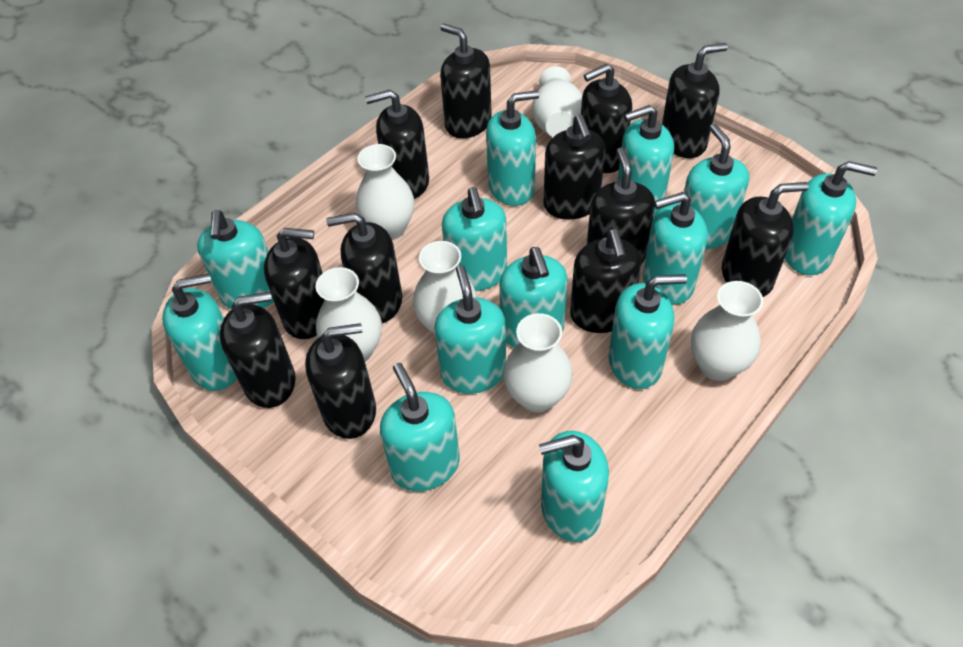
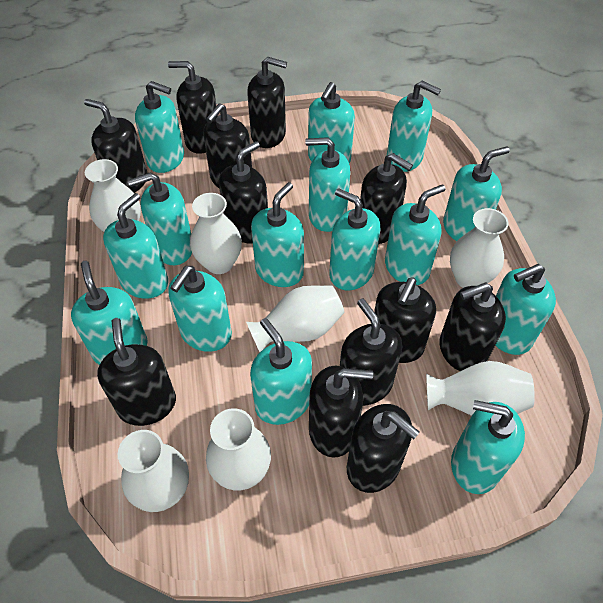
turquoise soap dispenser: [162,274,237,391] [197,210,274,310] [380,363,460,491] [434,265,506,394] [442,187,507,291] [486,90,539,206] [499,247,568,348] [539,431,609,542] [609,274,687,389] [617,105,674,214] [643,192,708,305] [684,124,749,249] [785,161,877,275] = 13 -> [71,261,148,365] [103,193,168,299] [127,172,192,265] [135,81,184,173] [168,266,232,352] [250,318,312,425] [251,182,304,287] [305,137,350,232] [308,82,355,163] [329,188,381,290] [385,184,446,285] [387,81,441,172] [443,146,510,241] [451,400,525,494] [495,264,556,355] = 15
white vase: [315,267,382,362] [356,144,414,240] [413,241,477,334] [503,313,573,412] [532,66,582,137] [691,281,763,381] = 6 -> [85,159,141,232] [118,430,189,512] [190,193,242,274] [206,408,271,490] [246,285,344,352] [426,361,535,416] [450,208,509,288] = 7

